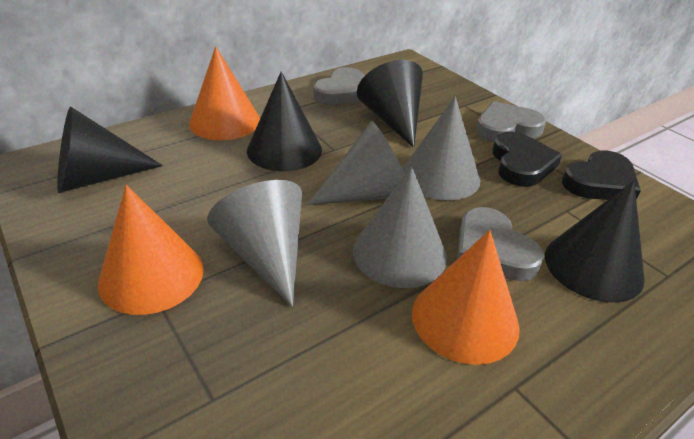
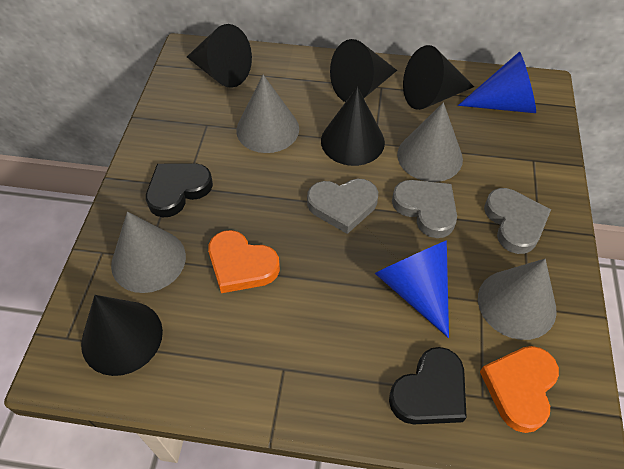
black cone: [57,107,163,193] [247,72,322,171] [357,60,423,148] [545,181,645,303] = 4 -> [81,295,163,376] [187,24,252,88] [321,87,385,166] [330,39,397,102] [403,45,474,110] = 5
blue cone: none = 0 -> [374,240,449,338] [458,52,536,113] = 2
orange cone: [98,185,204,315] [189,46,260,140] [412,230,520,365] = 3 -> none = 0
orange heart: none = 0 -> [208,230,280,293] [480,346,559,433] = 2

